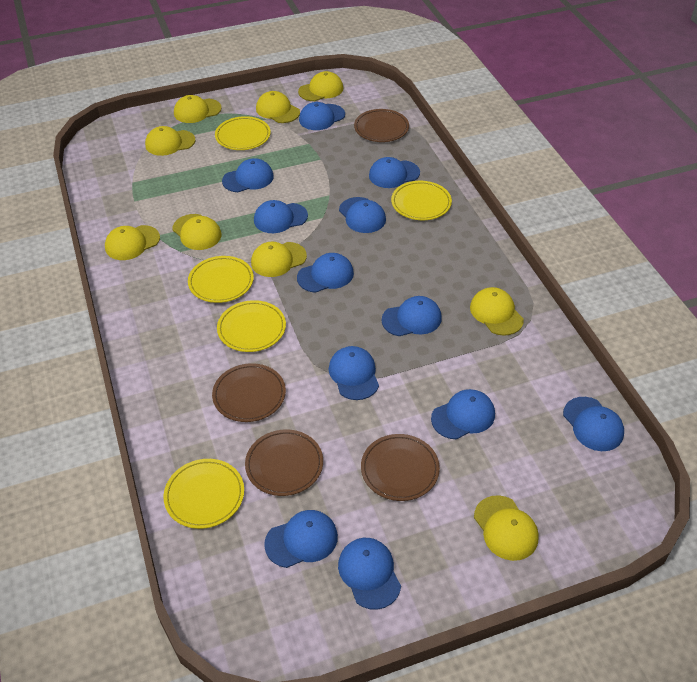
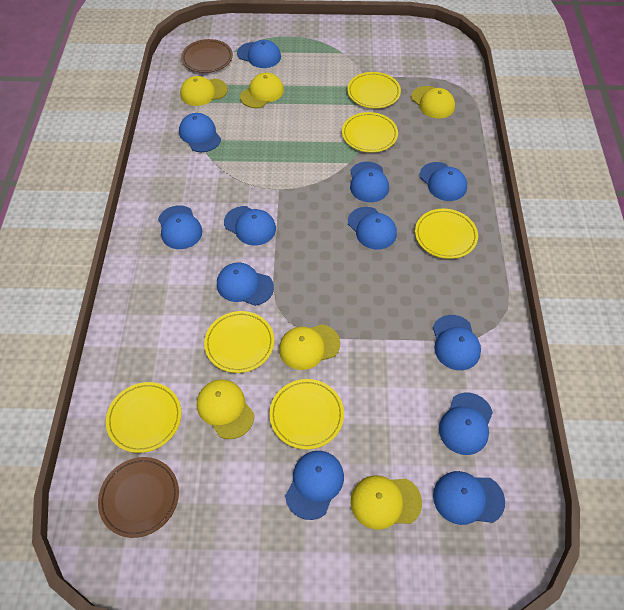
brown plate: [212,363,286,422] [245,430,323,496] [354,109,409,142] [361,434,440,501] = 4 -> [98,457,179,538] [181,39,233,73] = 2
yellow cap: [105,225,160,260] [145,126,195,156] [172,214,222,250] [174,95,222,123] [251,242,307,277] [256,91,300,123] [298,71,344,101] [470,287,524,336] [474,495,539,561] = 9 -> [180,76,228,106] [197,380,254,439] [240,73,284,108] [279,324,340,370] [351,475,422,530] [411,86,455,118] = 6
yellow plate: [163,459,244,529] [188,256,254,303] [215,116,271,150] [217,300,286,352] [391,181,452,220] = 5 -> [106,382,182,453] [204,311,274,373] [270,379,344,450] [342,112,398,153] [347,72,401,109] [415,209,478,259] = 6

